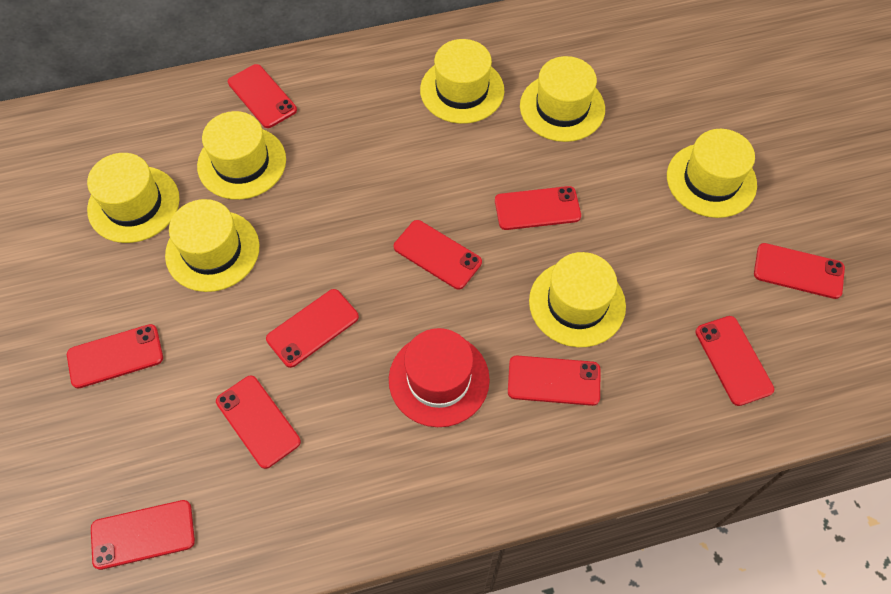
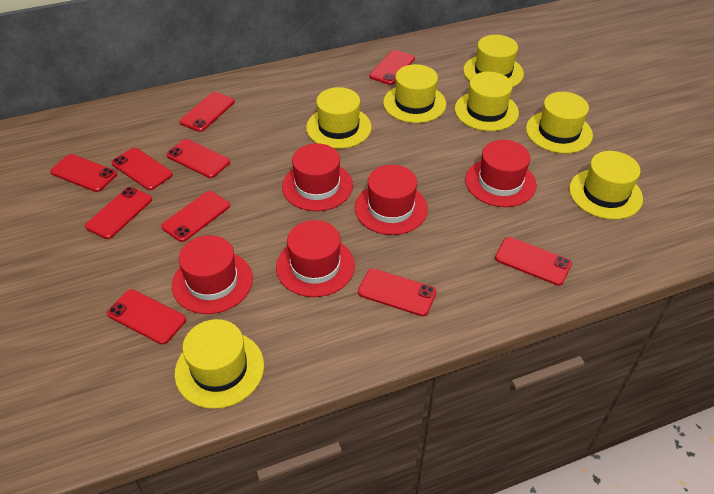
red hat: [389,328,490,427] = 1 -> [172,235,253,314] [276,220,355,297] [282,143,353,211] [355,165,428,235] [465,140,537,207] = 5

